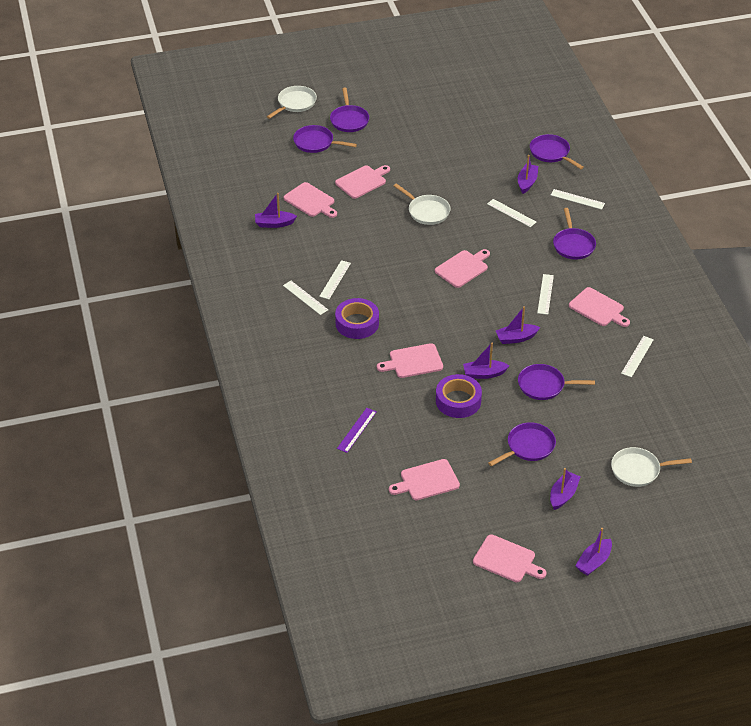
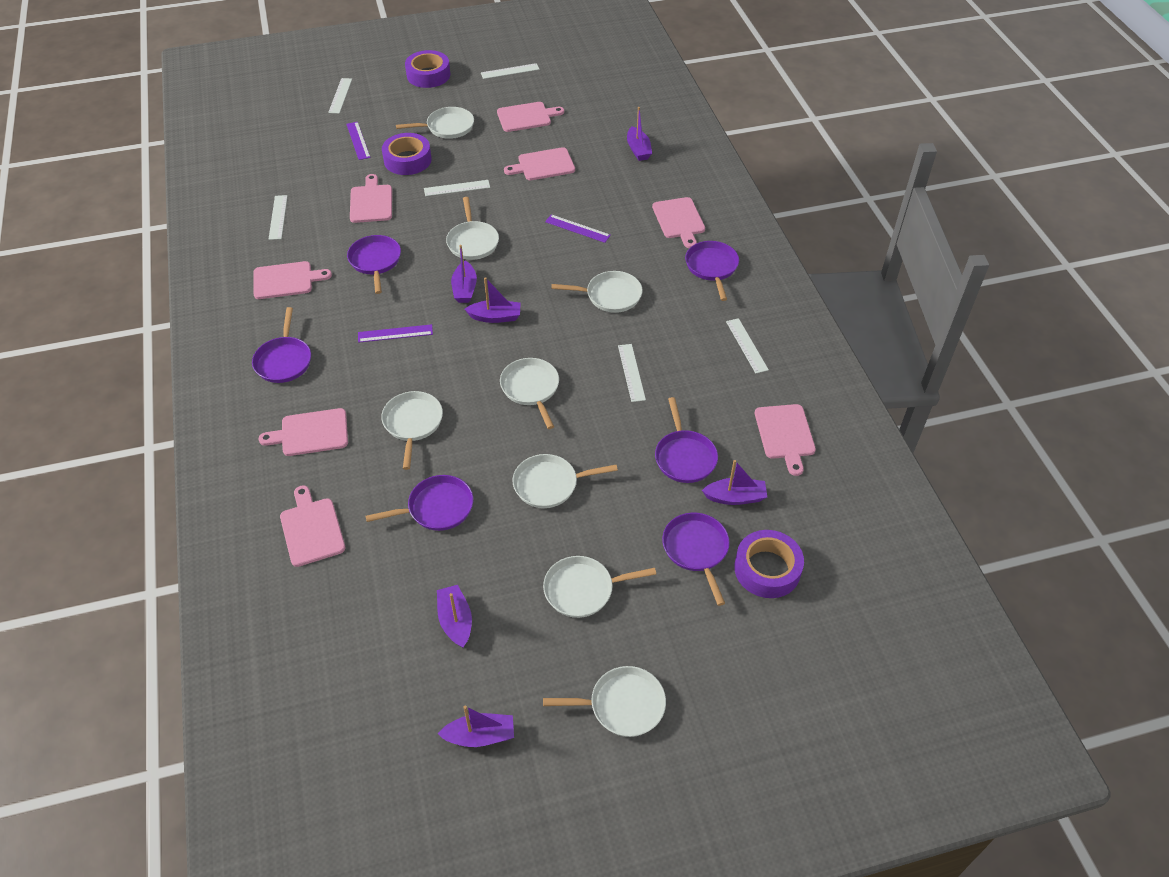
pink cutting board: [284,182,337,218] [335,165,390,199] [377,343,443,378] [389,459,460,500] [435,249,490,288] [473,534,547,582] [569,287,630,327] = 7 -> [253,261,332,299] [258,408,348,456] [280,485,345,567] [350,174,392,223] [497,102,564,132] [504,147,575,180] [652,197,705,248] [755,404,816,476] = 8
purple ruler: [337,408,376,453] = 1 -> [346,122,371,160] [358,324,433,343] [545,214,611,243] = 3
purple tape: [335,298,379,339] [436,374,482,418] = 2 -> [382,133,432,175] [405,50,450,88] [734,530,804,598] = 3
white pan: [267,86,317,119] [394,183,451,225] [611,447,692,487] = 3 -> [381,391,443,470] [396,107,474,139] [446,197,499,260] [500,358,559,429] [512,454,618,508] [543,556,656,618] [543,666,666,737] [551,271,643,313] = 8

